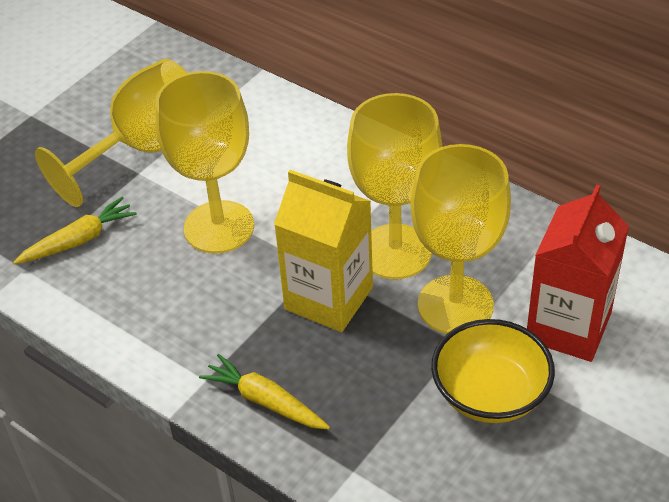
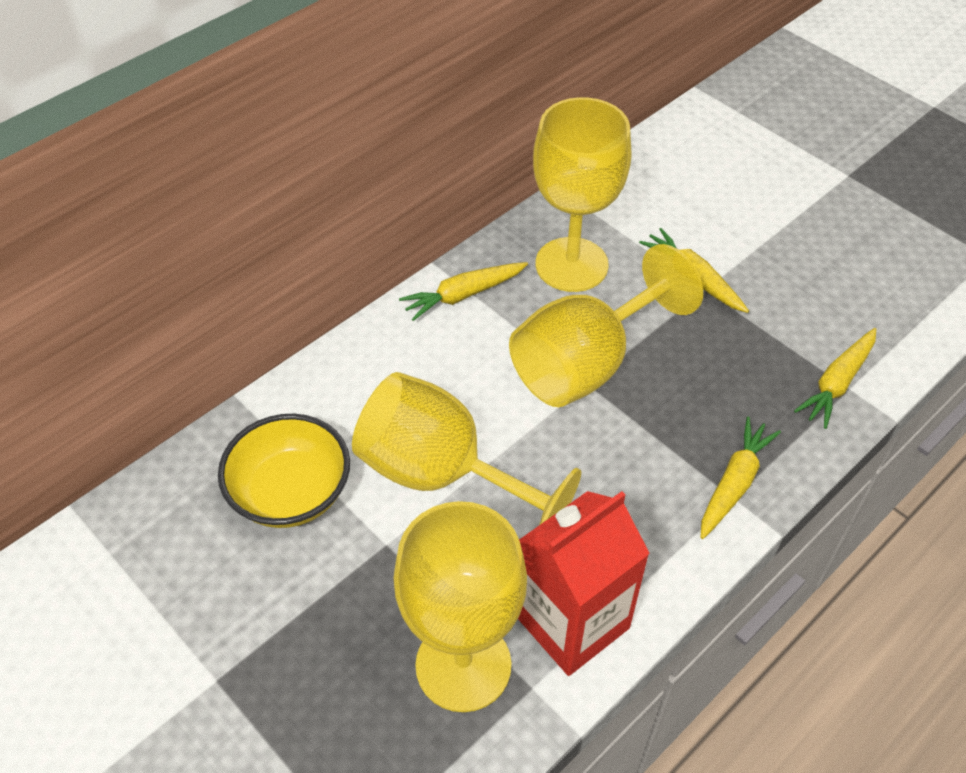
yellow carrot: [13,197,137,264] [199,354,330,429] = 2 -> [399,262,528,321] [639,228,749,313] [701,417,781,539] [794,328,876,429] = 4
yellow carton: [274,170,373,332] = 1 -> none = 0

